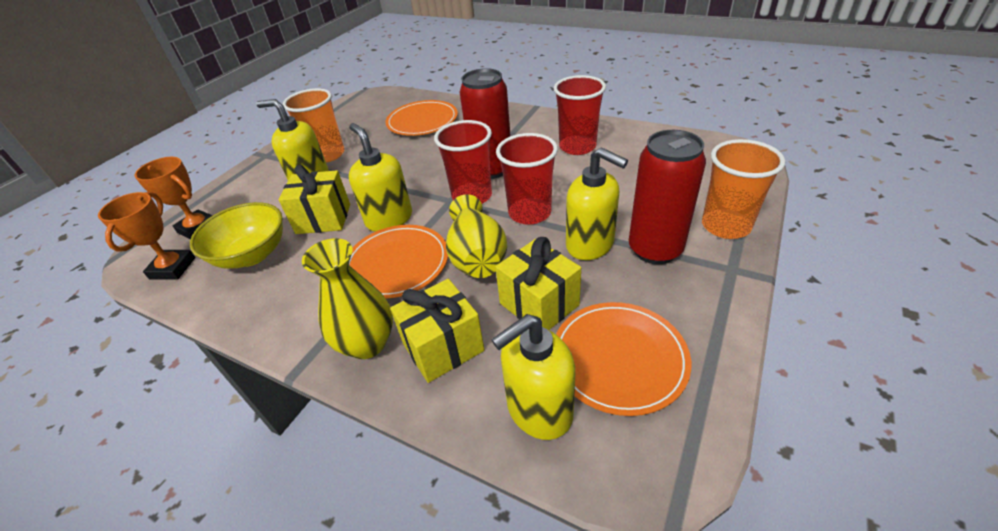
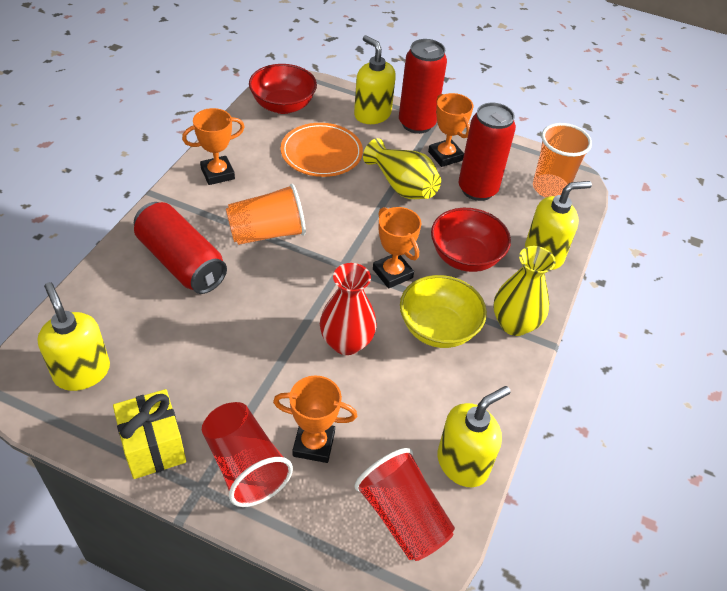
orange plate: [349,225,448,298] [385,100,458,136] [556,302,691,416] = 3 -> [281,123,363,177] = 1
orange trophy: [98,192,196,280] [135,157,213,239] = 2 -> [182,108,244,185] [273,376,357,463] [373,207,421,289] [428,93,473,167] = 4
red bowl: none = 0 -> [249,64,317,114] [431,208,511,272] = 2
red can: [460,68,511,179] [629,130,706,264] = 2 -> [134,202,227,294] [399,39,447,134] [459,103,516,201] = 3
red cup: [434,120,492,204] [496,133,558,225] [554,75,606,155] = 3 -> [202,402,293,507] [354,448,455,561] = 2
red vase: none = 0 -> [320,263,377,355] = 1
yellow gift: [279,165,350,234] [390,279,484,383] [495,237,581,330] = 3 -> [113,389,186,479] = 1

